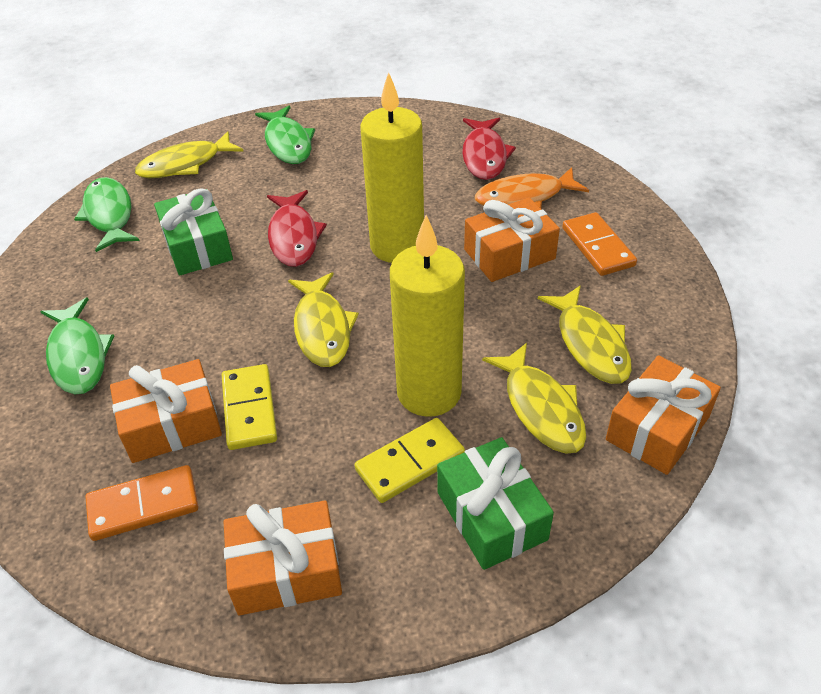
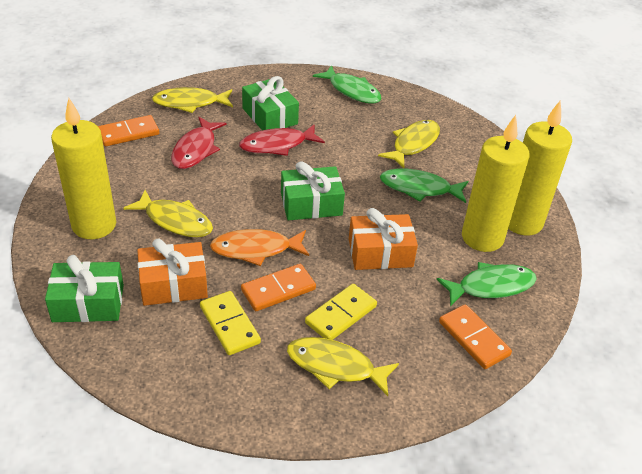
green gift: [154,188,233,275] [437,437,554,570] = 2 -> [45,255,124,322] [242,76,299,130] [281,161,345,220] = 3
orange domino: [86,465,199,541] [562,212,637,276] = 2 -> [98,115,159,146] [241,264,316,311] [439,304,512,369] = 3
orange gift: [110,359,222,463] [224,501,342,615] [464,197,560,282] [606,355,721,475] = 4 -> [137,238,208,306] [349,208,418,270] = 2
yellow candle: [361,72,424,263] [390,215,465,417] = 2 -> [51,98,116,239] [462,115,530,252] [508,101,572,235] = 3

